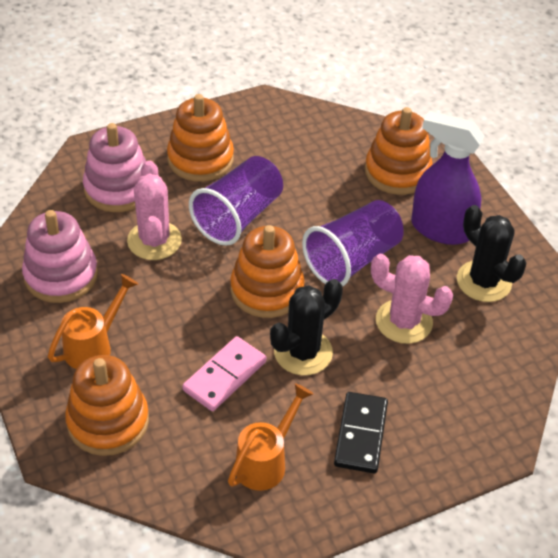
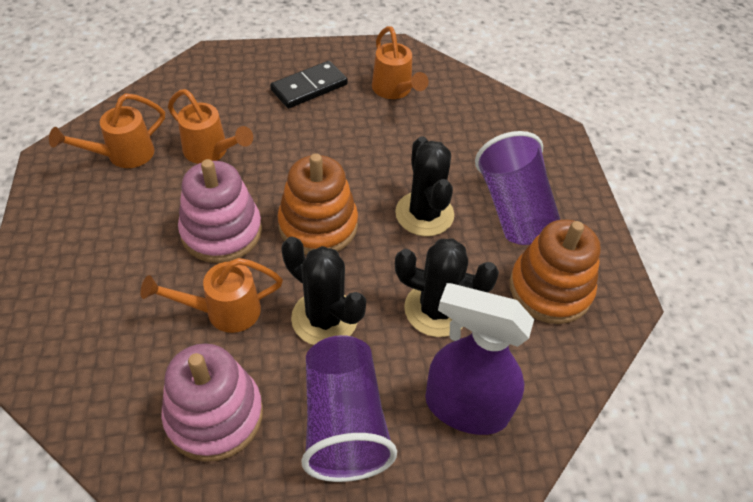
black cactus: [270,279,343,375] [457,205,527,302] = 2 -> [281,237,366,345] [395,136,454,236] [395,238,499,337] = 3
orange stacking toy: [65,355,149,456] [167,94,234,182] [230,225,305,318] [365,107,433,195] = 4 -> [278,153,358,255] [509,219,601,324] = 2
orange watering can: [48,274,138,369] [228,383,313,491] = 2 -> [49,93,165,168] [140,258,283,333] [168,89,253,164] [372,26,429,99] = 4
pink cactus: [127,161,182,260] [371,254,453,344] = 2 -> none = 0
pink domino: [182,336,266,411] = 1 -> none = 0

